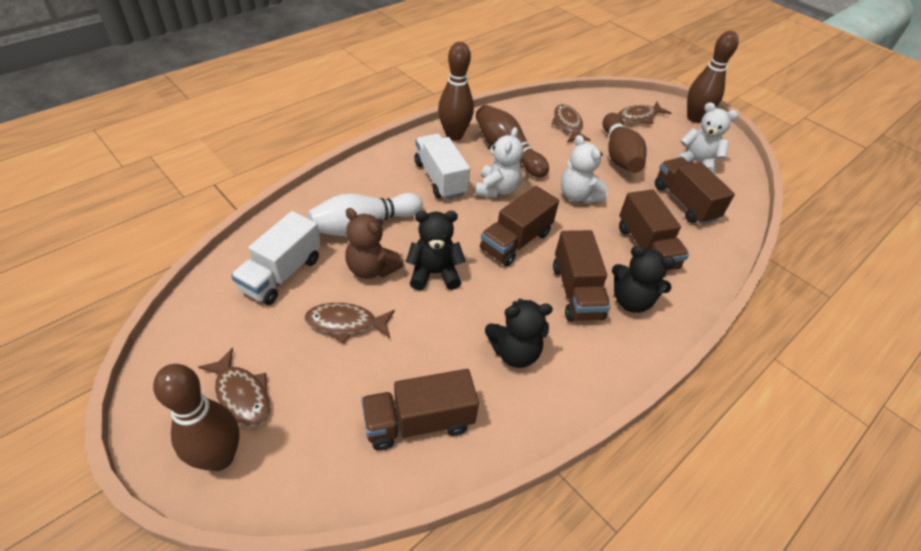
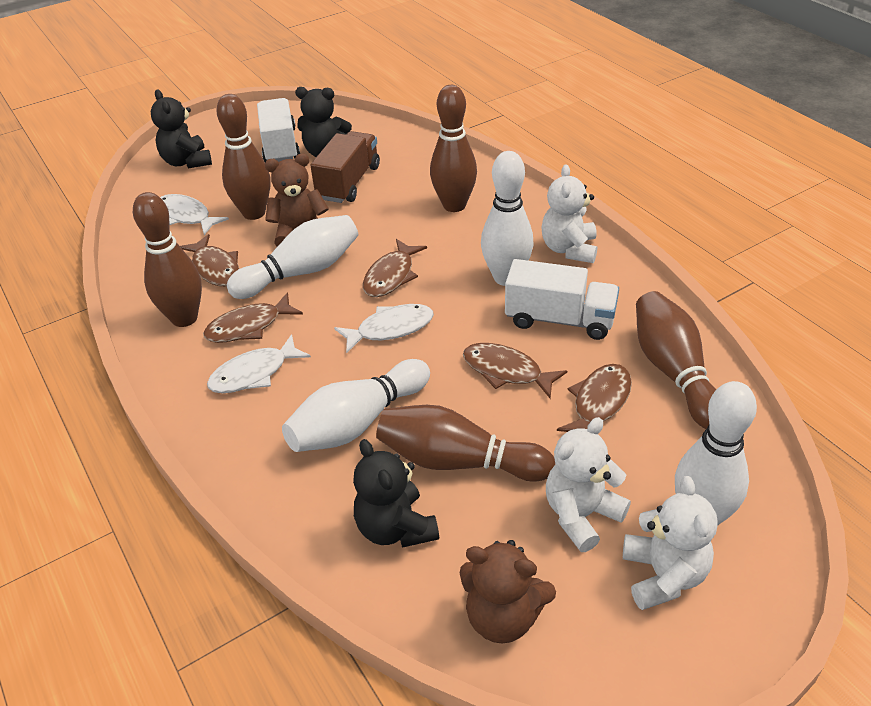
brown fish: [198,348,270,427] [305,303,395,343] [552,104,590,142] [618,102,671,124] = 4 -> [180,234,239,286] [203,292,303,343] [363,239,427,297] [463,343,567,399] [557,364,632,432] = 5
brown teddy bear: [345,208,404,279] = 1 -> [265,153,329,247] [460,540,556,643] = 2
brown truck: [361,369,479,451] [480,186,559,266] [553,230,610,321] [619,189,689,271] [655,157,735,225] = 5 -> [310,131,380,203] = 1
white bowling pin: [308,193,423,236] = 1 -> [227,215,358,299] [282,359,430,452] [481,151,534,286] [675,381,757,526] = 4
white fish: none = 0 -> [160,194,229,235] [207,334,311,393] [334,304,434,353] = 3

